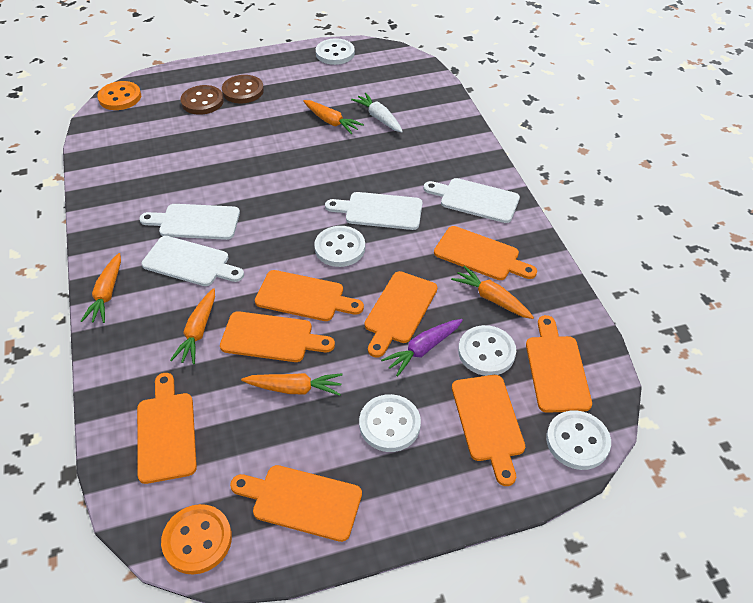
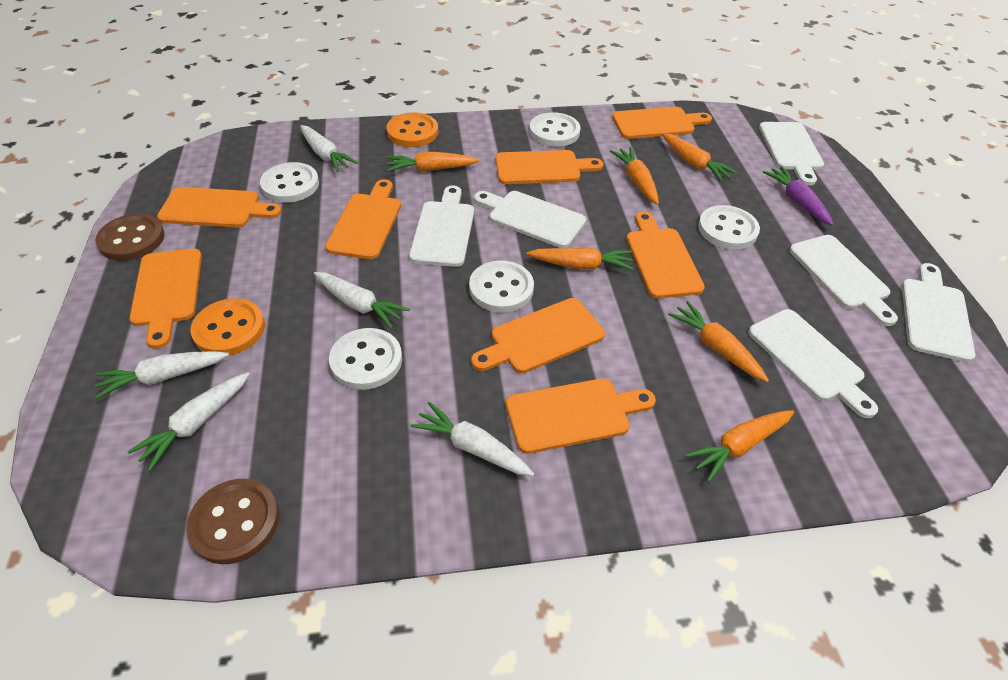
orange carrot: [81,253,121,323] [170,288,215,364] [241,373,342,396] [303,100,364,134] [451,266,534,319] = 5 -> [386,152,479,172] [527,248,634,270] [610,147,659,205] [662,133,737,182] [668,301,769,382] [685,410,794,482] = 6
white carrot: [351,93,403,132] = 1 -> [95,351,229,399] [128,372,250,471] [300,125,358,172] [314,272,410,329] [410,402,534,476] = 5
white cutting board: [139,204,240,240] [142,236,244,286] [325,192,423,230] [424,178,520,223] = 4 -> [409,185,474,267] [474,191,586,248] [748,309,878,418] [759,122,824,185] [789,235,898,326] [902,263,975,362] = 6

